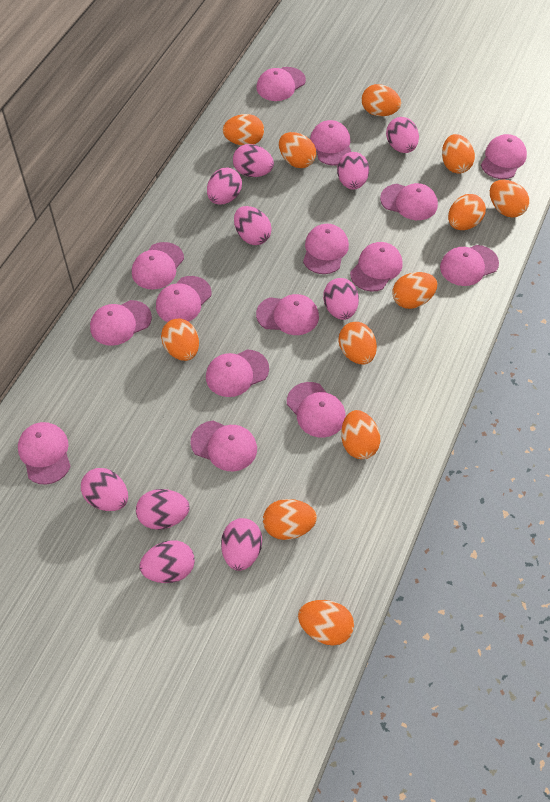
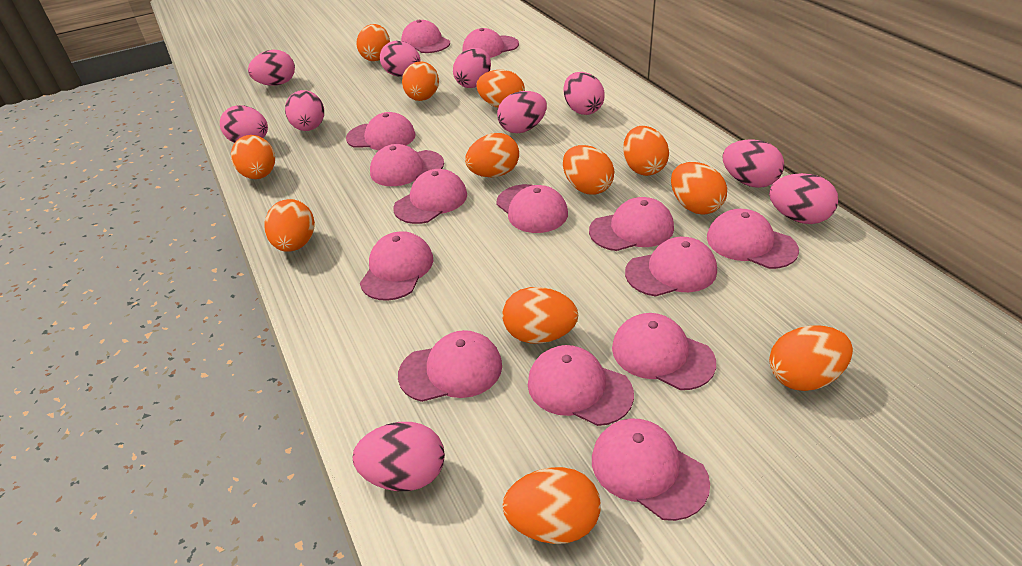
pink cap: [18,422,71,485] [90,300,152,346] [132,242,184,289] [156,276,212,322] [190,421,257,471] [206,349,269,397] [256,67,306,101] [256,294,319,335] [287,382,346,438] [303,224,349,274] [310,120,351,166] [350,242,403,292] [380,183,438,220] [440,245,499,286] [481,134,527,179] = 15 -> [346,112,415,150] [360,231,433,301] [370,144,444,186] [393,169,467,224] [398,330,502,402] [401,20,450,53] [462,28,519,58] [496,184,568,233] [528,345,634,426] [589,197,674,251] [592,419,710,521] [612,313,716,390] [625,237,717,297] [707,209,799,269] = 14

